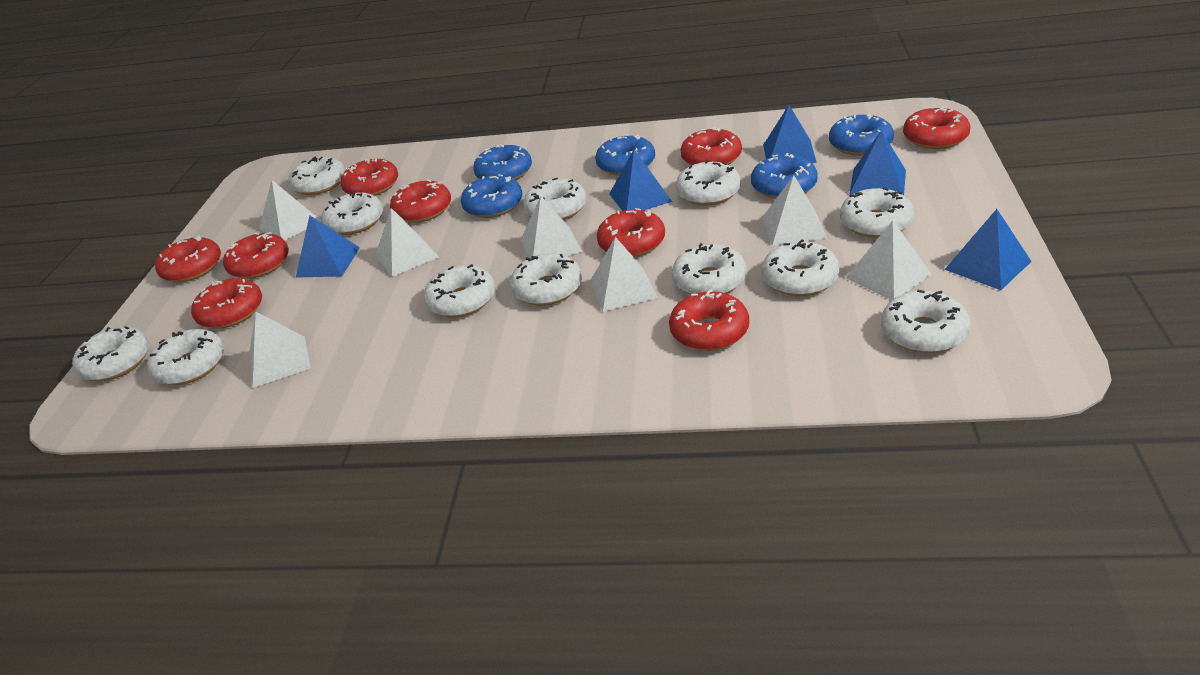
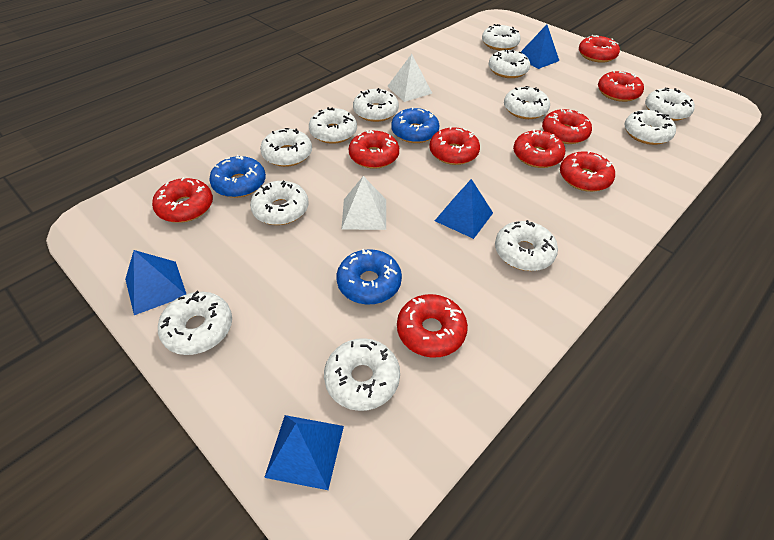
blue donut: [461,174,522,218] [473,144,532,180] [595,134,655,176] [751,153,818,199] [829,114,894,156] = 5 -> [209,155,266,198] [337,249,402,305] [391,107,439,143] = 3
blue pyramid: [296,215,360,278] [609,149,672,211] [763,105,817,163] [849,130,906,195] [944,209,1031,290] = 5 -> [125,250,186,315] [264,415,344,490] [435,179,493,239] [521,25,559,69] = 4
white pyramid: [249,311,311,388] [259,180,321,241] [375,208,439,277] [521,196,582,258] [590,237,658,312] [762,175,827,246] [846,220,932,300] = 7 -> [341,176,386,230] [387,54,432,102] = 2

